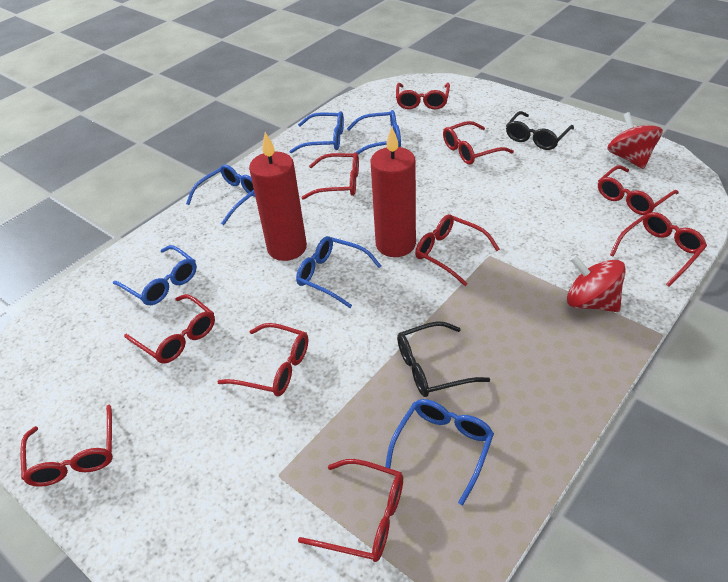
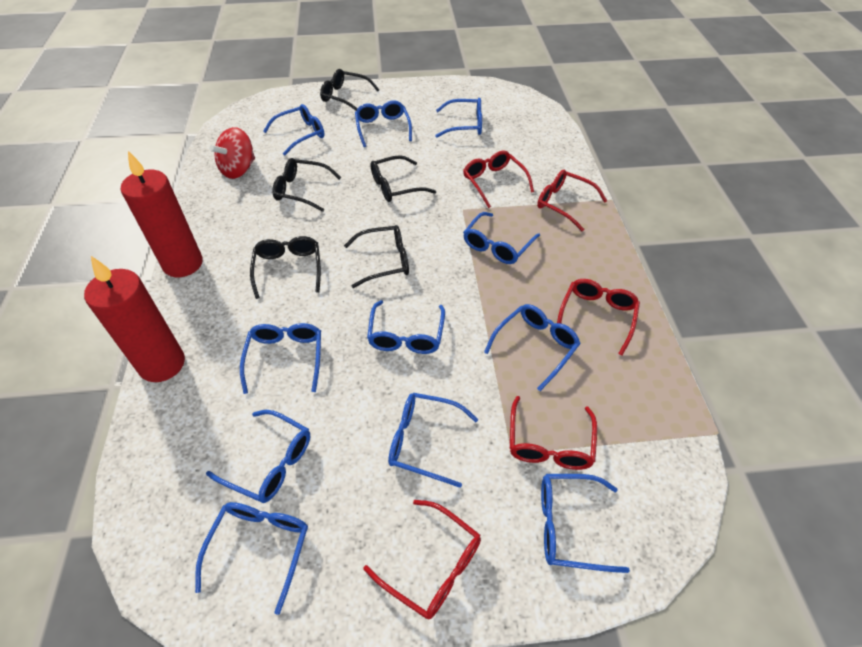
black glasses: [397,321,490,397] [506,111,574,150] = 2 -> [250,236,321,299] [273,158,341,212] [320,69,379,111] [344,225,409,288] [370,155,437,202] = 5
blue glasses: [113,245,197,305] [186,164,255,225] [289,111,344,153] [296,236,381,308] [347,110,401,154] [385,399,494,505] = 6 -> [195,502,308,615] [206,410,310,503] [240,323,321,394] [263,104,325,156] [355,100,412,147] [367,300,445,354] [388,393,478,488] [435,98,482,138] [463,212,540,264] [484,304,581,391] [541,474,630,573] = 11
red glasses: [20,405,113,487] [124,294,215,364] [217,323,308,396] [298,459,403,562] [301,152,359,200] [396,83,450,109] [415,214,500,286] [443,121,514,165] [598,165,679,215] [610,212,707,287] = 10 -> [363,500,481,619] [463,150,534,208] [510,396,597,470] [537,170,607,231] [557,279,640,356] = 5
red spinning top: [567,255,626,312] [607,112,663,169] = 2 -> [209,127,255,179] = 1

